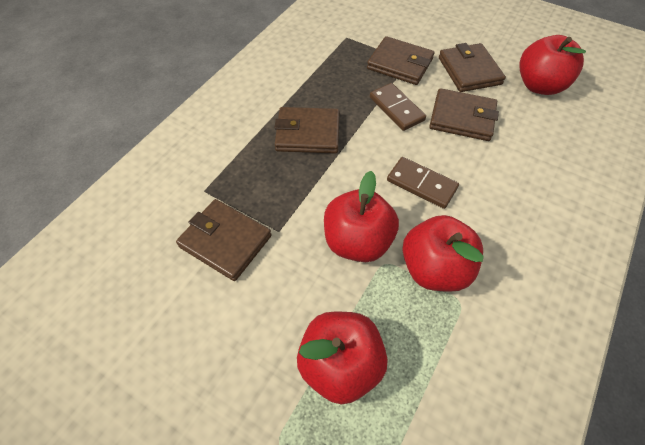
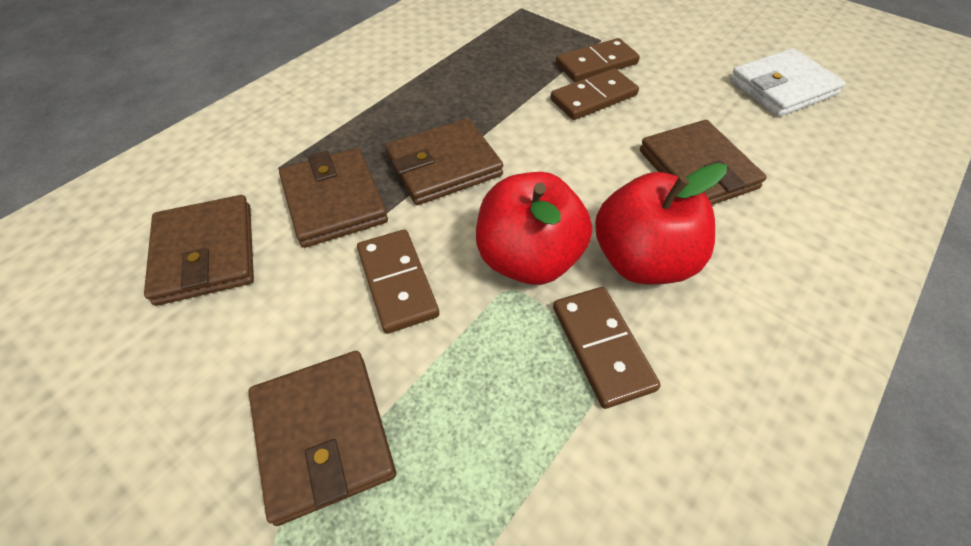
brown domino: [370,83,426,131] [387,157,459,209] = 2 -> [357,229,439,334] [550,68,639,120] [553,287,661,409] [556,38,640,82] = 4
red apple: [297,312,388,404] [324,171,399,262] [402,215,484,292] [519,35,586,95] = 4 -> [476,172,592,285] [595,163,727,284] = 2
white wallet: none = 0 -> [730,48,846,117] = 1

